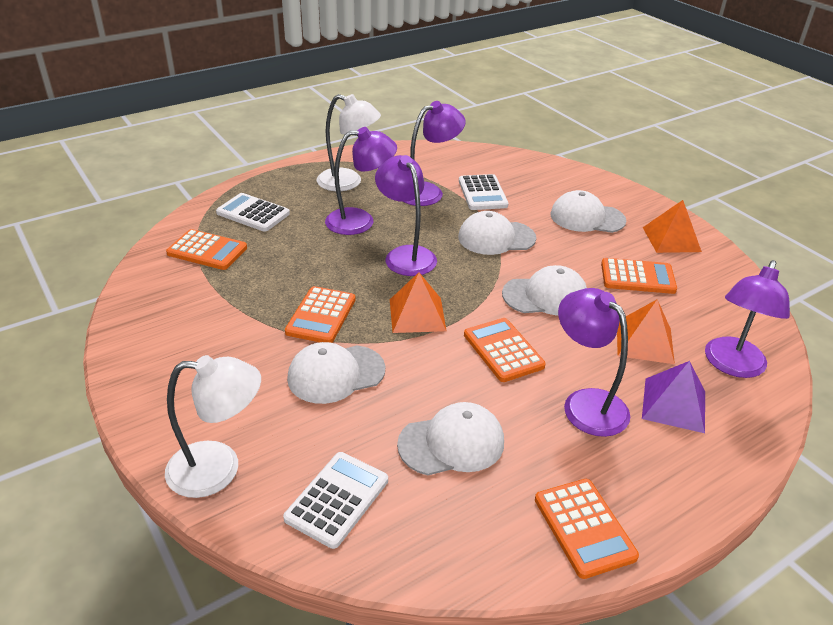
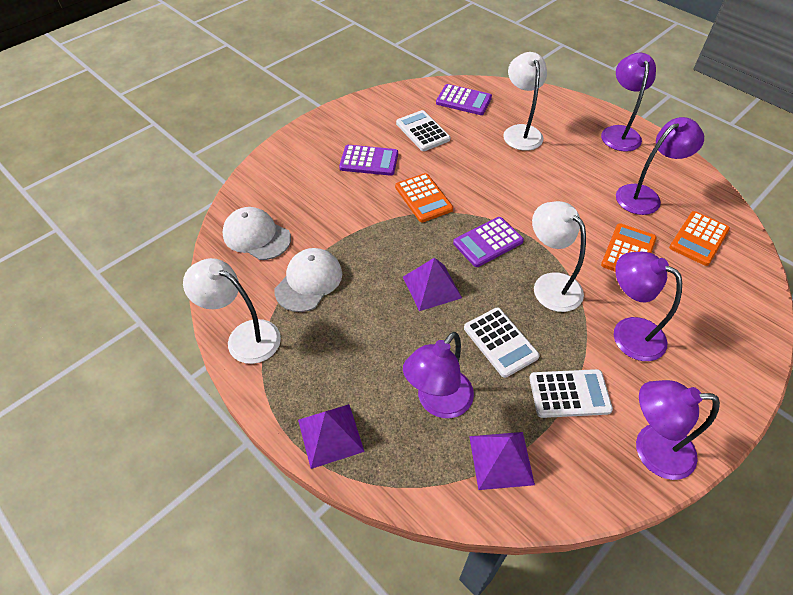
orange calculator: [166,229,247,270] [285,286,356,343] [464,318,546,382] [535,479,639,579] [601,258,677,294] = 5 -> [395,173,453,222] [601,223,656,271] [669,211,730,266] = 3
orange pyramid: [390,272,446,333] [617,299,675,364] [643,200,702,253] = 3 -> none = 0
purple calculator: none = 0 -> [339,145,398,176] [436,84,492,115] [453,217,524,267] = 3
purple pyramid: [642,361,705,433] = 1 -> [298,404,364,469] [403,258,462,311] [469,432,535,490] = 3
white cap: [287,342,385,404] [397,402,504,475] [458,211,536,255] [502,265,587,315] [550,190,626,233] = 5 -> [222,207,291,260] [275,248,342,312] = 2
white lamp: [165,355,261,498] [317,94,381,191] = 2 -> [183,258,281,364] [503,52,547,151] [532,201,586,312] = 3

